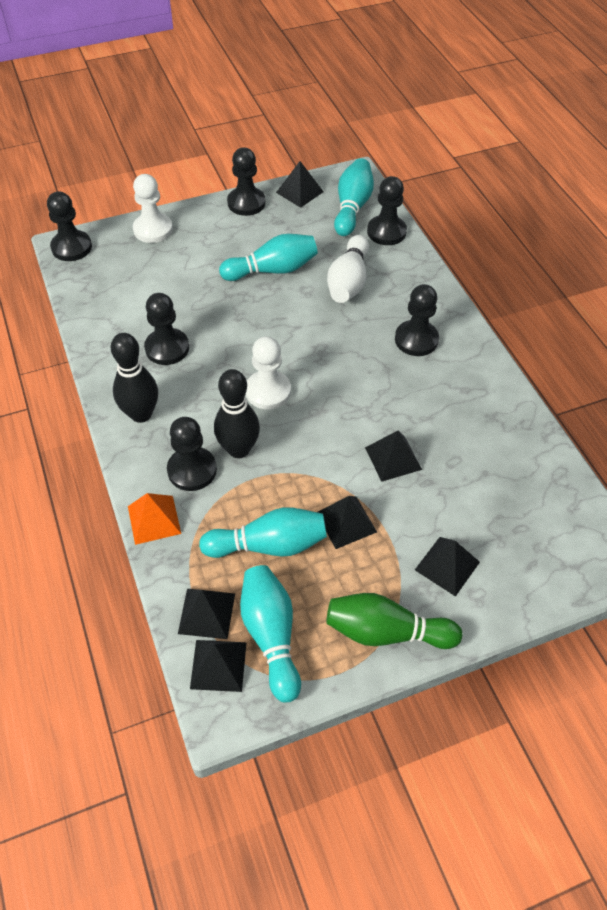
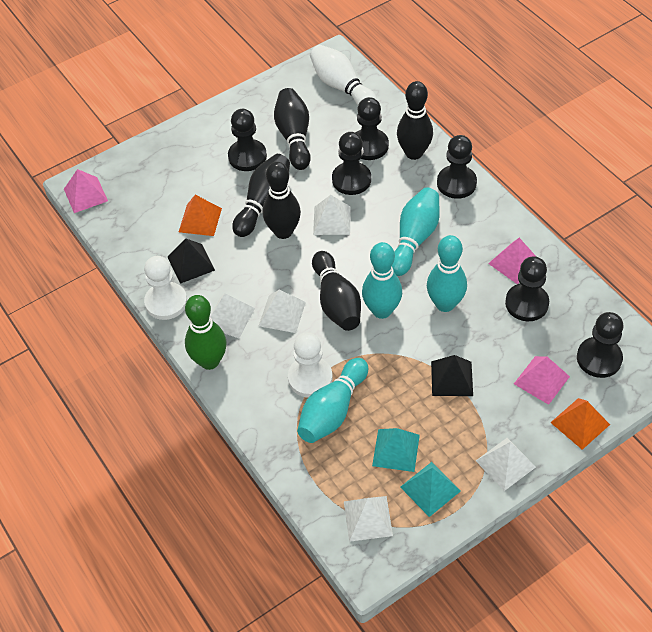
black bowling pin: [111,333,158,423] [214,369,260,458] = 2 -> [232,154,290,237] [263,162,301,239] [274,88,311,170] [312,251,361,331] [397,81,433,160] = 5
black pyramid: [178,589,235,639] [190,640,247,692] [276,161,324,208] [318,496,377,549] [365,431,422,482] [415,537,480,597] = 6 -> [168,238,215,284] [431,355,473,396] = 2
orange pyramid: [128,493,181,545] = 1 -> [179,195,222,236] [550,398,610,450] = 2
pink pyramid: none = 0 -> [64,169,108,213] [488,238,536,284] [514,356,570,405] = 3
turquoise pyramid: none = 0 -> [372,428,420,472] [400,462,461,517] = 2
white pyramid: none = 0 -> [210,294,255,338] [259,289,306,333] [313,195,351,235] [344,496,393,542] [476,438,536,491] = 5

